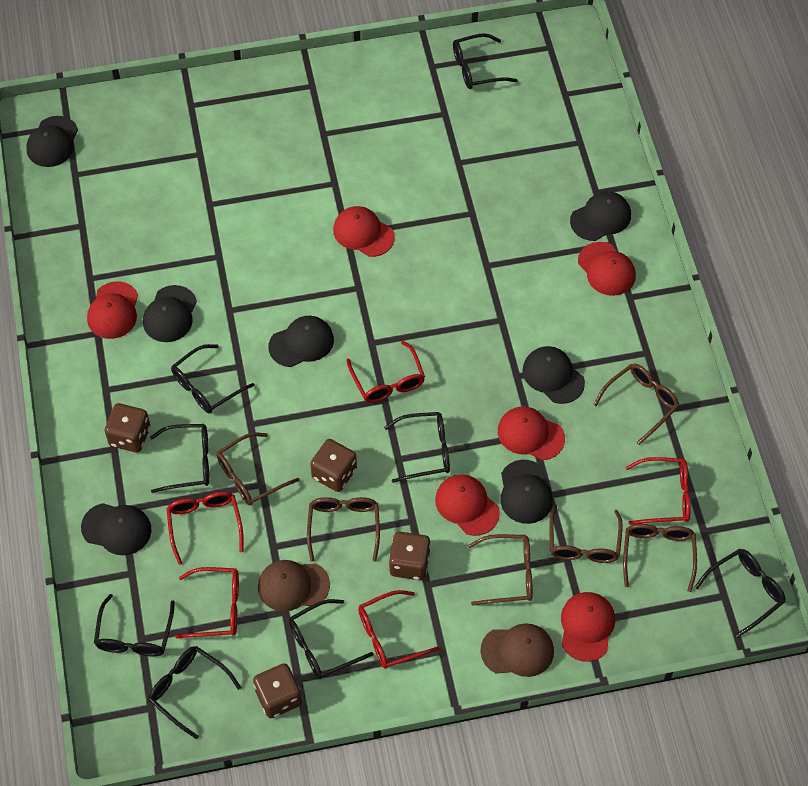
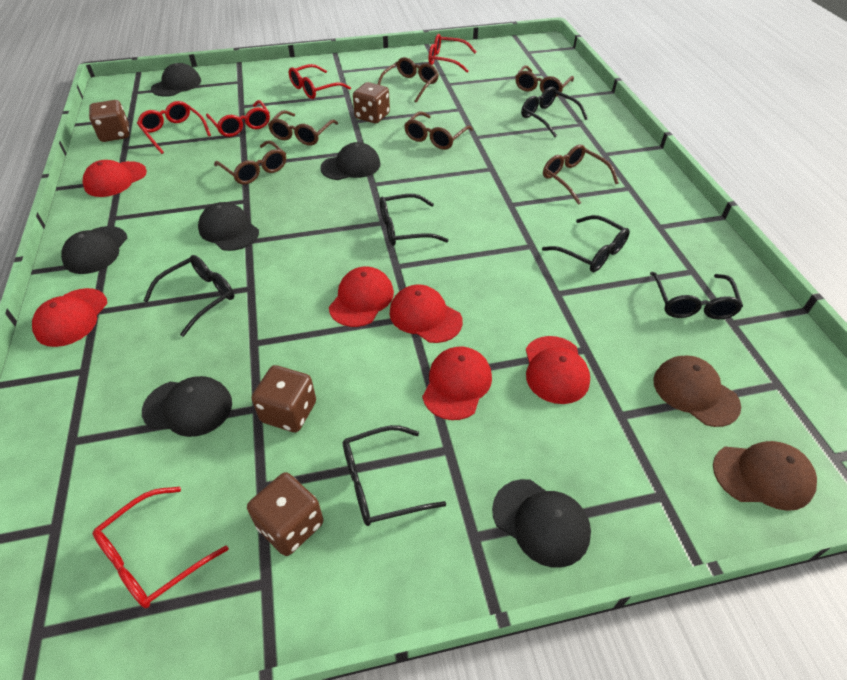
black cap: [26,116,78,167] [81,503,151,555] [143,285,197,342] [268,316,334,367] [500,460,553,524] [523,346,585,404] [570,191,631,241] = 7 -> [61,226,127,274] [142,376,232,437] [151,63,201,97] [198,202,259,251] [320,142,380,180] [492,479,591,568] = 6
black glasses: [94,594,175,657] [149,646,241,739] [150,424,209,493] [171,344,255,413] [289,599,373,679] [384,412,450,483] [453,33,518,89] [694,549,786,637] = 8 -> [143,255,234,337] [343,425,446,526] [380,194,448,246] [521,87,588,137] [542,215,630,272] [650,272,743,319] = 6

